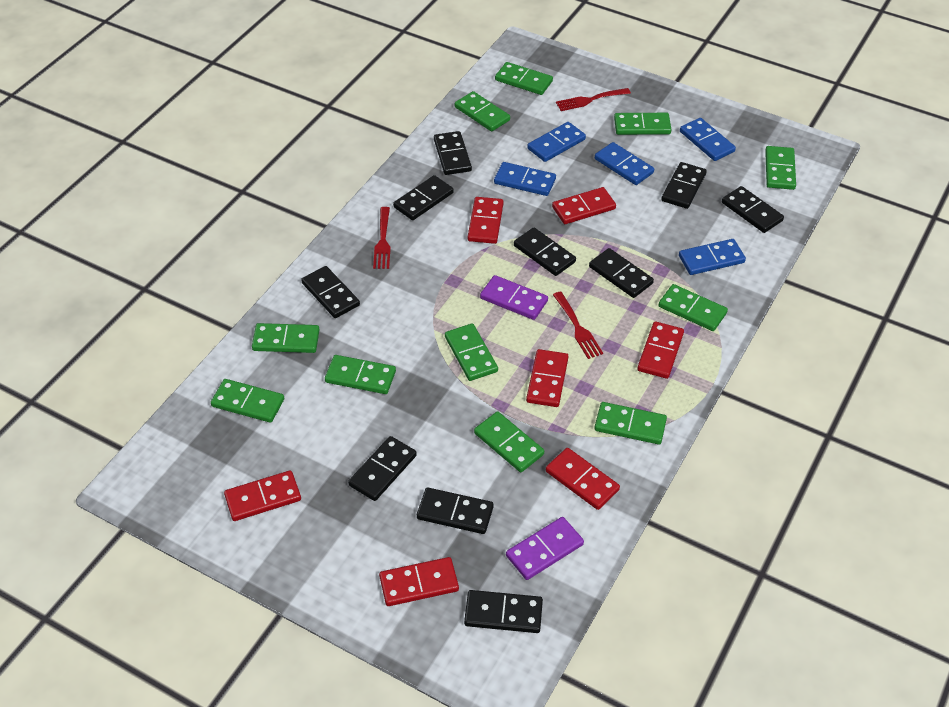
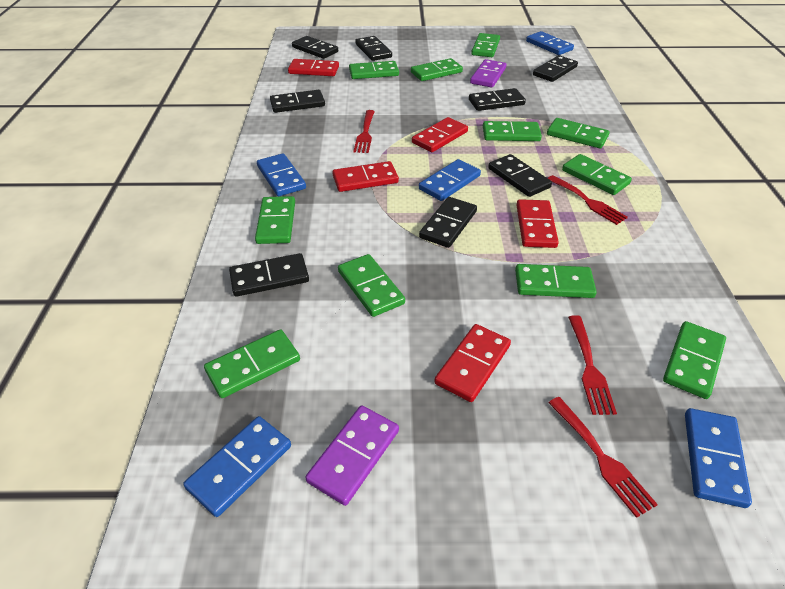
black domino: [301,266,360,318] [348,436,417,501] [393,175,454,220] [417,488,494,534] [434,131,472,175] [464,590,543,633] [514,227,576,276] [589,248,654,298] [661,162,707,209] [722,186,784,233] = 10 -> [229,253,309,297] [270,90,325,113] [292,36,338,59] [355,36,392,61] [419,197,477,248] [469,88,526,111] [488,154,552,197] [533,55,578,82] = 8
red domino: [224,470,301,521] [379,557,459,606] [468,197,504,244] [526,349,568,407] [546,448,620,510] [552,187,616,224] [637,321,684,379] = 7 -> [288,59,339,76] [332,161,399,192] [412,117,468,152] [434,324,511,402] [517,199,559,248] = 5
red fork: [373,207,391,269] [553,292,603,359] [556,88,631,111] = 3 -> [353,110,375,153] [548,175,628,225] [548,397,658,518] [568,315,617,415] = 4

